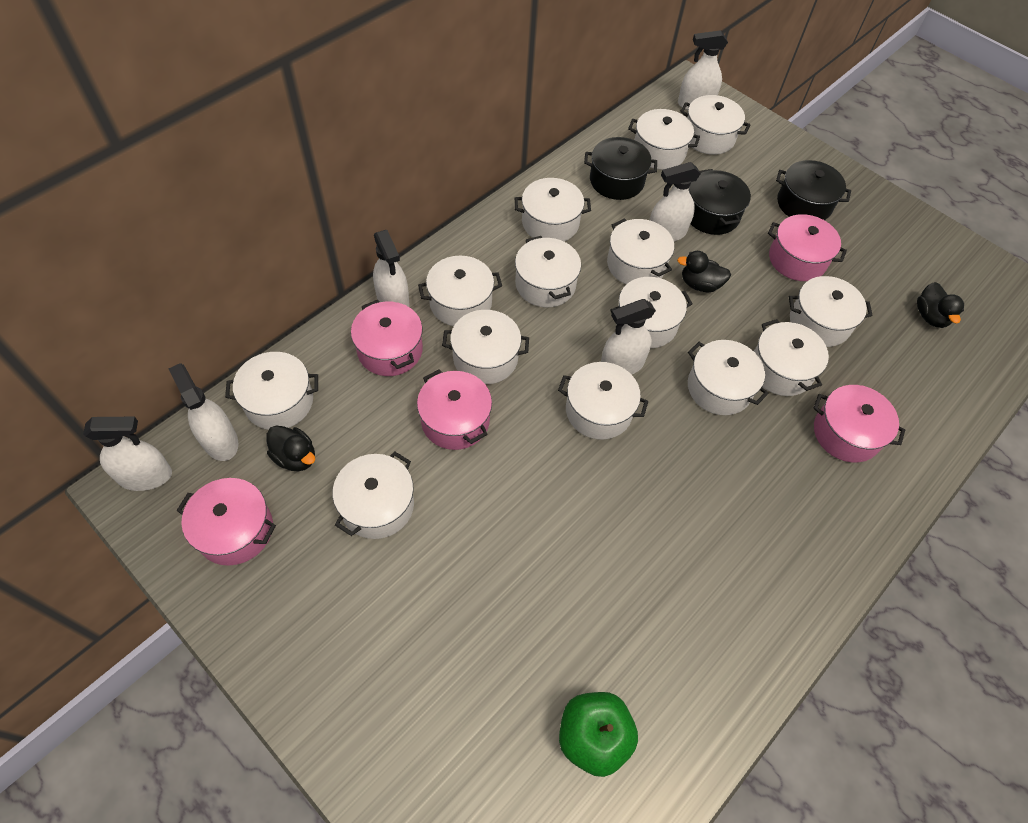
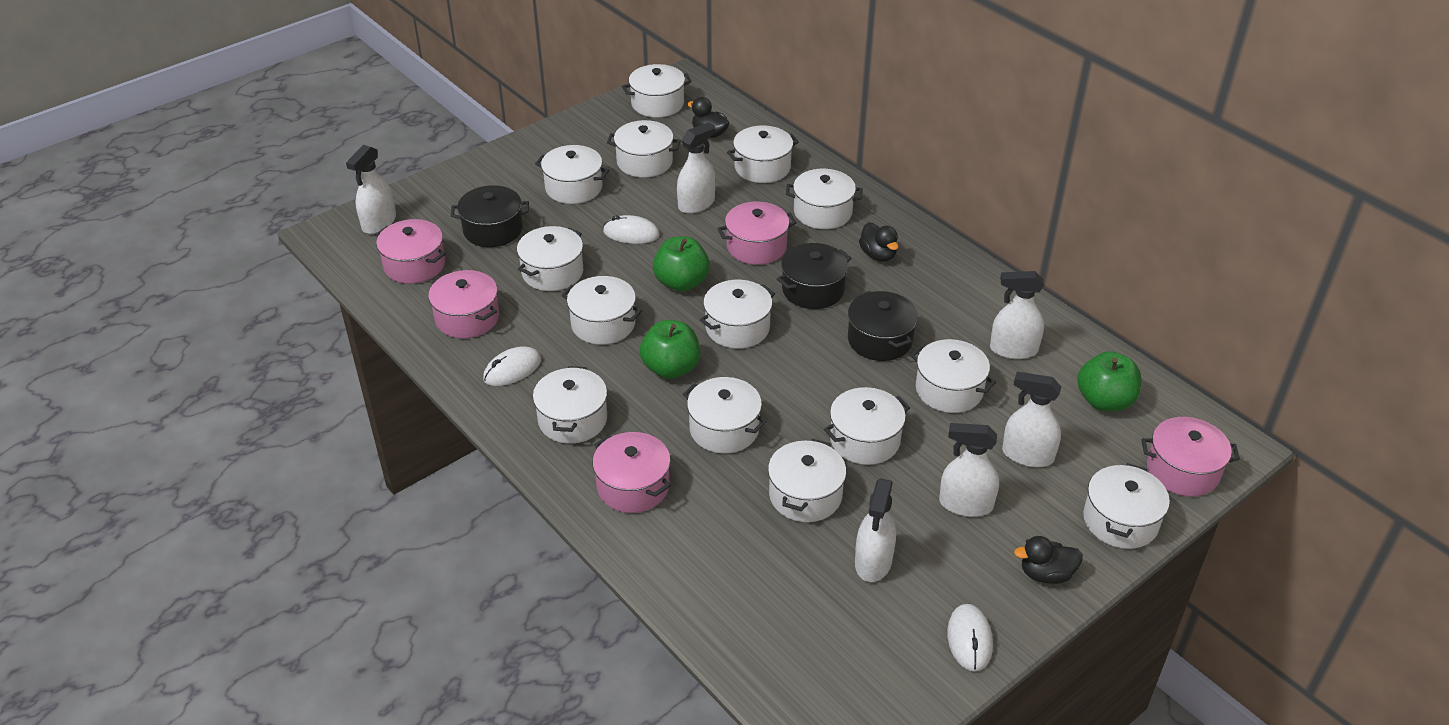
green apple: [559,692,638,777] = 1 -> [640,320,701,379] [653,236,710,292] [1077,351,1141,412] = 3
white mouse: none = 0 -> [483,346,541,386] [603,215,660,244] [947,604,993,672] = 3

